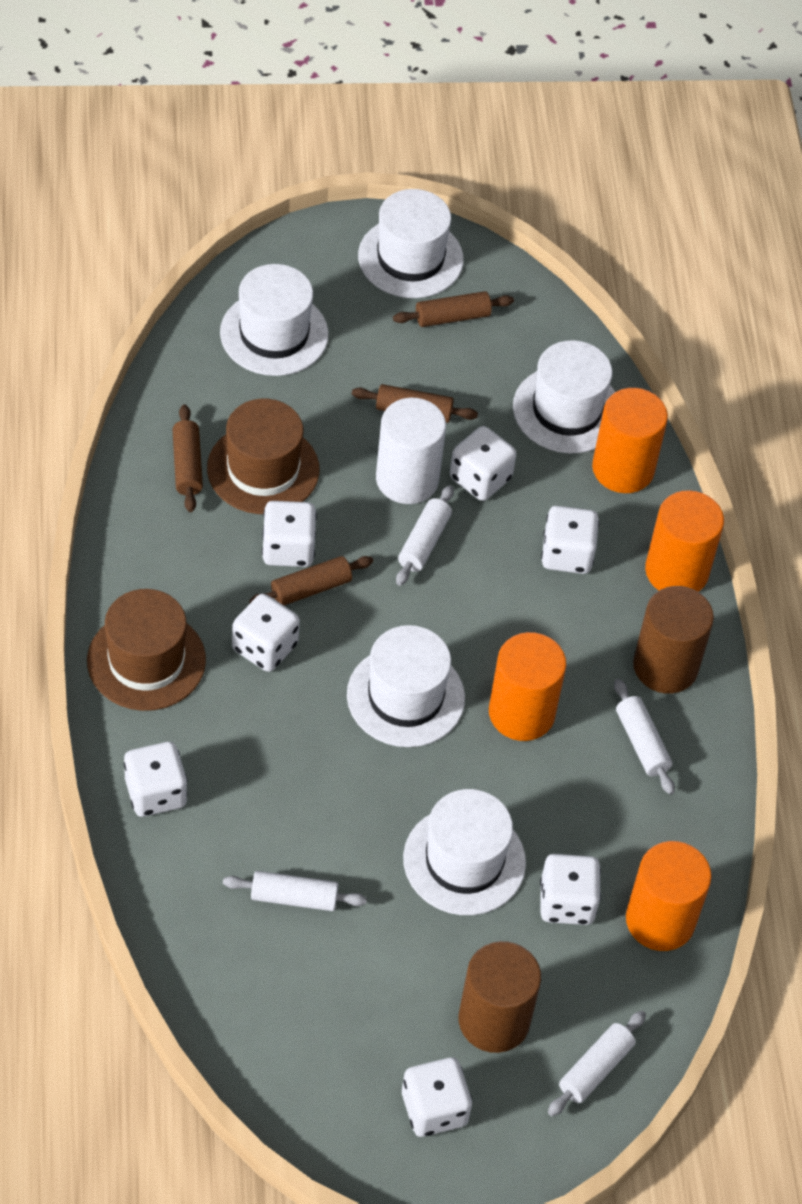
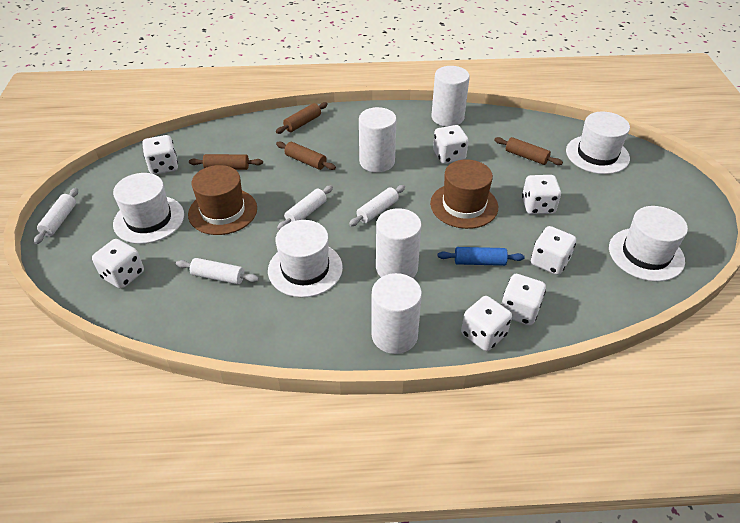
blue rolling pin: none = 0 -> [438,247,525,266] = 1
brown cylinder: [459,941,541,1053] [633,586,714,694] = 2 -> none = 0
orange cylinder: [489,632,566,741] [592,388,668,493] [626,841,712,951] [645,490,724,592] = 4 -> none = 0
white cylinder: [376,398,446,504] = 1 -> [359,107,397,173] [372,273,422,354] [376,208,422,278] [431,66,470,127] = 4
white hat: [220,264,329,376] [347,625,465,747] [358,189,464,298] [403,789,526,915] [513,340,615,453] = 5 -> [113,173,184,244] [268,220,343,297] [566,112,630,174] [609,206,688,281] = 4

